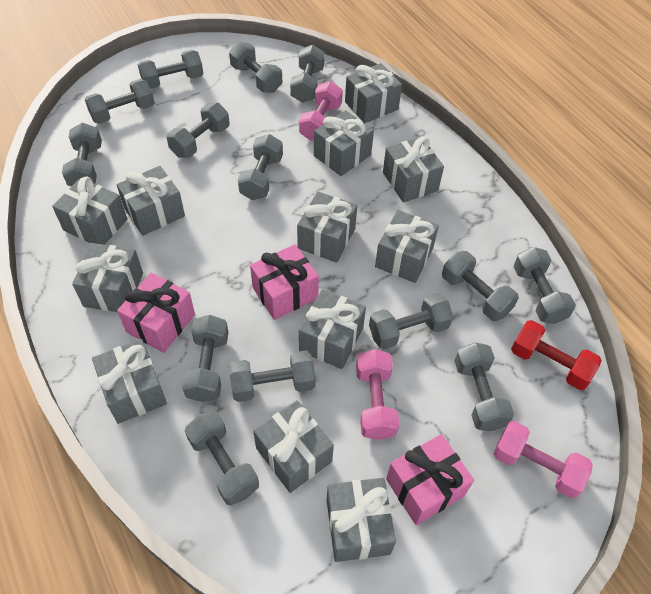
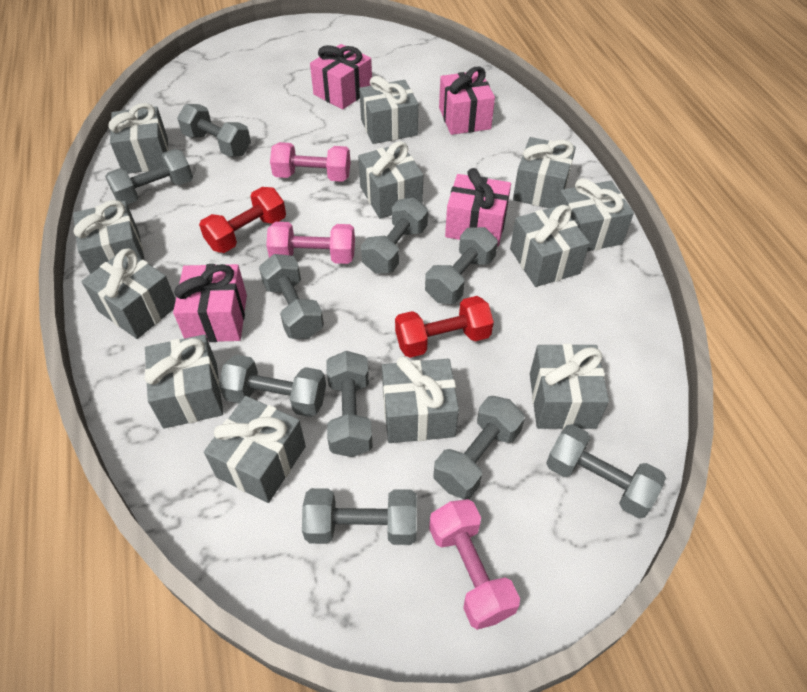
grey dumbbell: [62,123,102,187] [85,79,155,124] [138,50,203,89] [166,103,230,158] [182,315,229,402] [185,411,259,506] [229,42,282,93] [229,350,316,402] [238,134,283,200] [290,45,325,103] [369,293,453,349] [442,251,519,321] [455,342,514,431] [514,247,576,324] = 14 -> [105,149,193,205] [177,104,251,157] [219,355,326,417] [259,254,324,339] [302,488,417,545] [326,351,373,457] [361,198,428,274] [425,227,498,304] [433,396,525,500] [546,424,666,518] = 10
pink gift: [117,273,195,353] [250,244,319,320] [386,434,474,525] = 3 -> [173,264,247,342] [310,44,372,109] [439,66,495,135] [445,168,511,246] = 4
red dumbbell: [511,320,602,390] = 1 -> [199,187,286,253] [395,296,494,358] = 2

